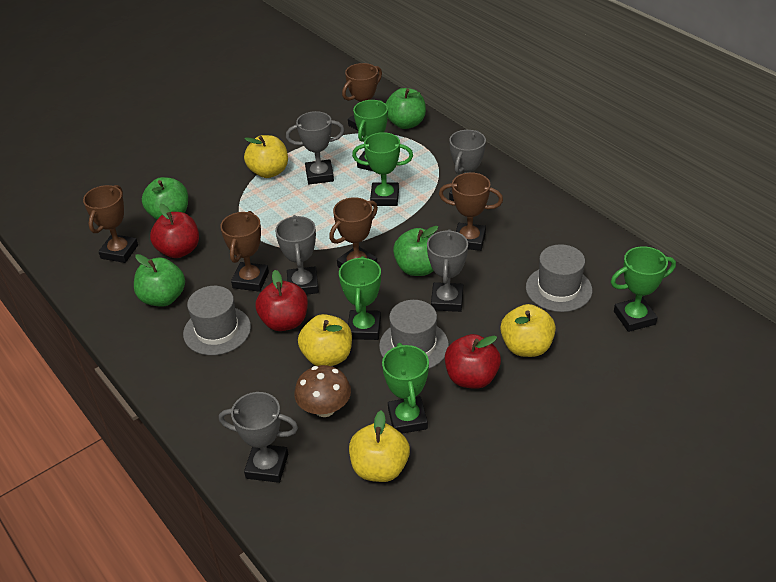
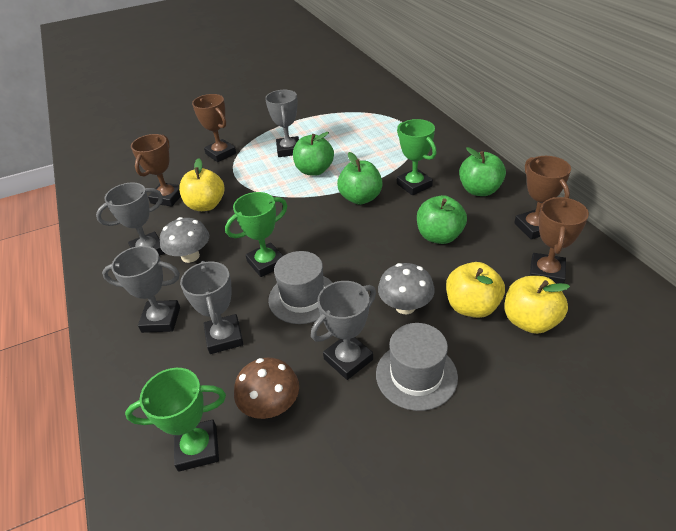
brown trophy: [83,185,138,263] [220,211,269,292] [329,197,378,268] [342,63,382,130] [439,172,503,251] = 5 -> [131,134,181,206] [192,94,236,162] [514,156,571,239] [530,197,589,284] = 4
green trophy: [339,256,381,340] [352,132,413,206] [353,100,388,171] [382,343,429,434] [611,246,676,332] = 5 -> [125,368,226,472] [225,192,287,277] [397,119,437,195] = 3
grey hat: [183,286,251,355] [379,300,449,369] [526,244,592,312] = 3 -> [268,251,333,324] [376,323,458,411] = 2
grey mushroom: none = 0 -> [160,217,209,263] [378,263,435,314] = 2
red apple: [150,204,199,258] [256,270,308,331] [445,334,501,389] = 3 -> none = 0
yellow apple: [244,135,288,178] [298,314,352,366] [349,411,410,482] [500,304,556,357] = 4 -> [179,158,224,211] [446,262,505,318] [505,276,570,334] = 3

